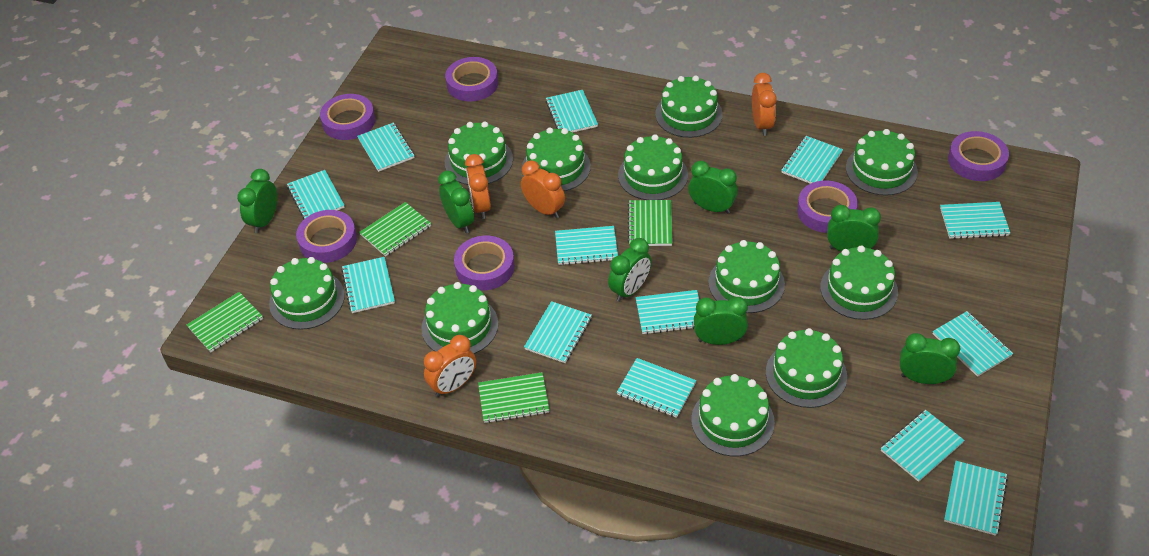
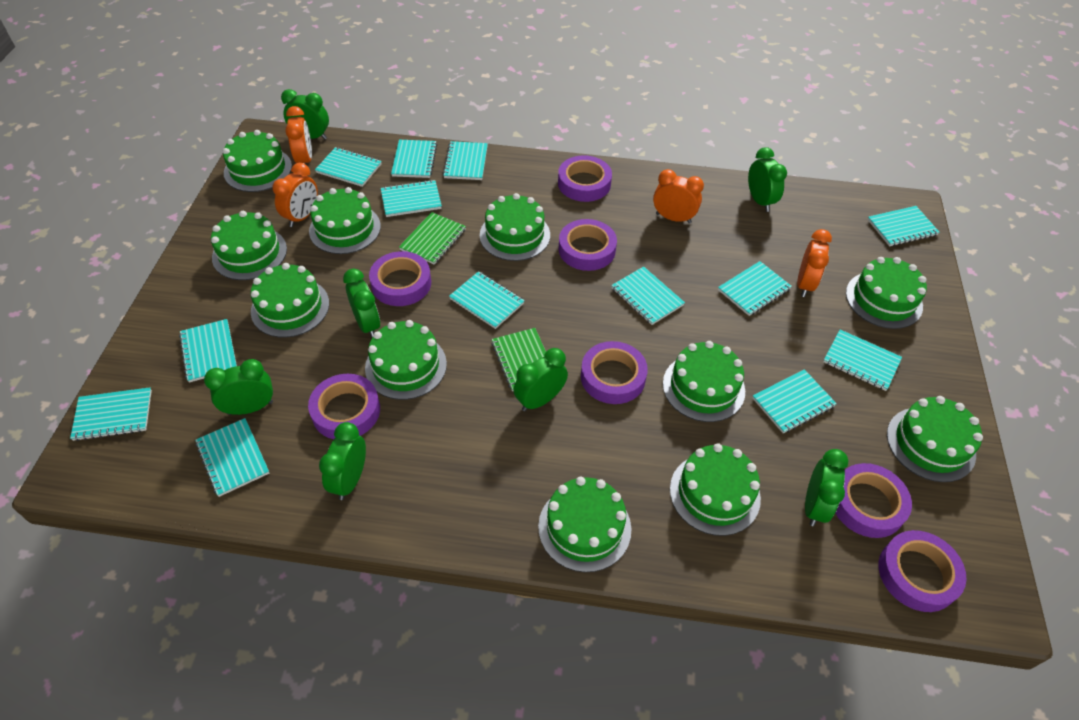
green notebook: [187,292,263,352] [359,202,431,257] [478,372,550,423] [628,200,672,246] = 4 -> [399,212,466,264] [491,328,546,391] = 2
purple tape: [296,210,357,263] [320,94,375,140] [445,57,498,102] [454,236,515,290] [797,180,858,233] [948,131,1009,181] = 6 -> [308,374,380,439] [369,251,431,306] [558,155,612,202] [559,219,617,271] [581,341,648,404] [835,463,912,538] [879,530,967,612] = 7

